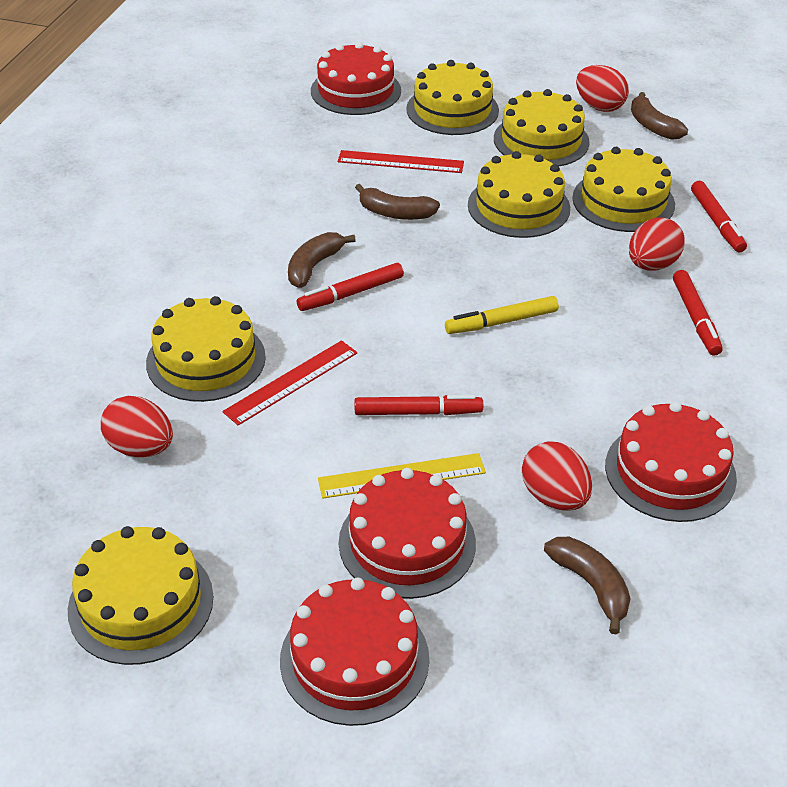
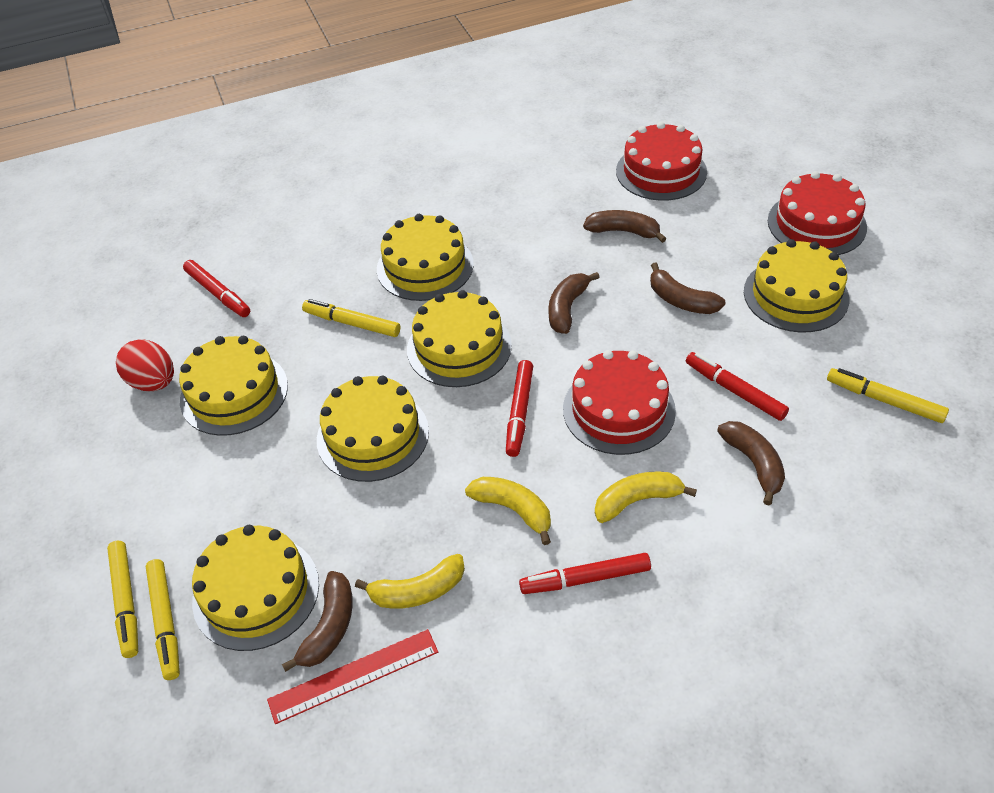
brown banana: [288,232,356,288] [355,184,440,220] [544,537,631,634] [631,92,688,140] = 4 -> [282,571,353,672] [549,272,600,334] [583,210,667,243] [650,263,725,314] [717,421,785,505] = 5
red cake: [280,578,429,726] [311,42,401,115] [339,468,476,599] [605,402,737,522] = 4 -> [563,350,676,455] [616,122,707,201] [768,171,867,255] = 3
red egg: [101,396,173,457] [522,441,592,511] [576,65,629,112] [629,217,685,271] = 4 -> [116,339,174,391] = 1
red ruler: [222,340,357,426] [338,150,464,173] = 2 -> [267,629,438,724] = 1
yellow banana: none = 0 -> [355,554,465,609] [465,477,551,545] [595,471,697,523] = 3
yellow marker: [445,296,559,334] = 1 -> [107,541,138,658] [145,559,180,680] [302,299,401,337] [827,368,949,423] = 4
yellow ruler: [318,453,486,499] = 1 -> none = 0

